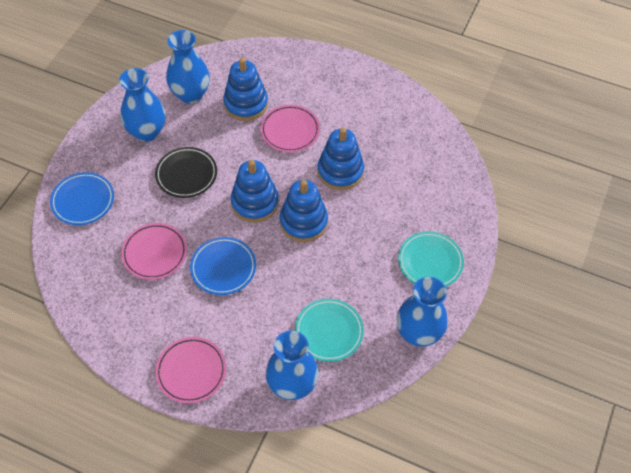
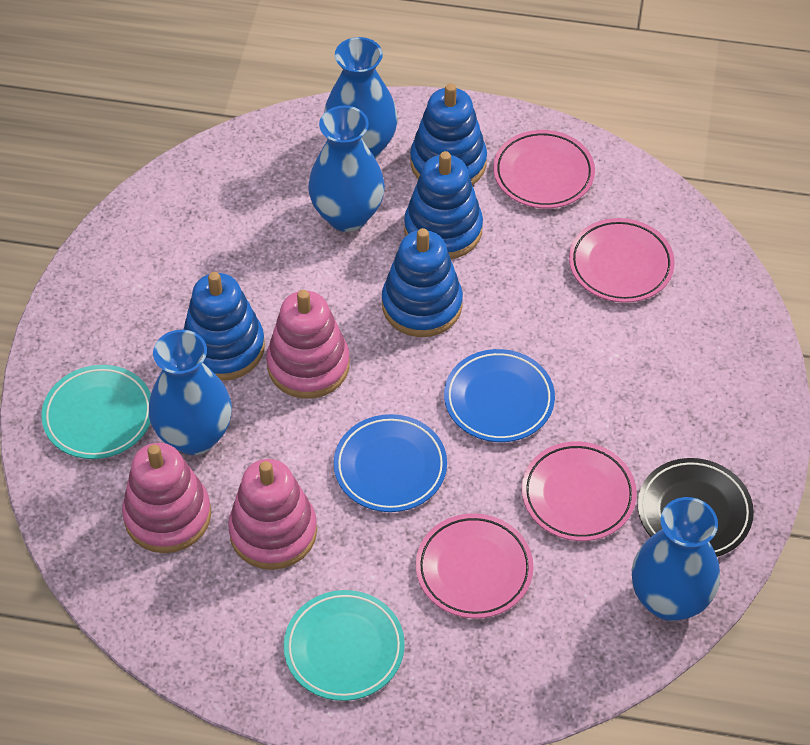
pink plate: [121,223,187,280] [155,337,226,404] [260,105,320,152] = 3 -> [416,513,533,619] [493,130,595,208] [522,441,637,541] [569,218,675,303] = 4
pink stacking toy: none = 0 -> [122,443,211,553] [228,459,317,570] [266,290,350,399] = 3

